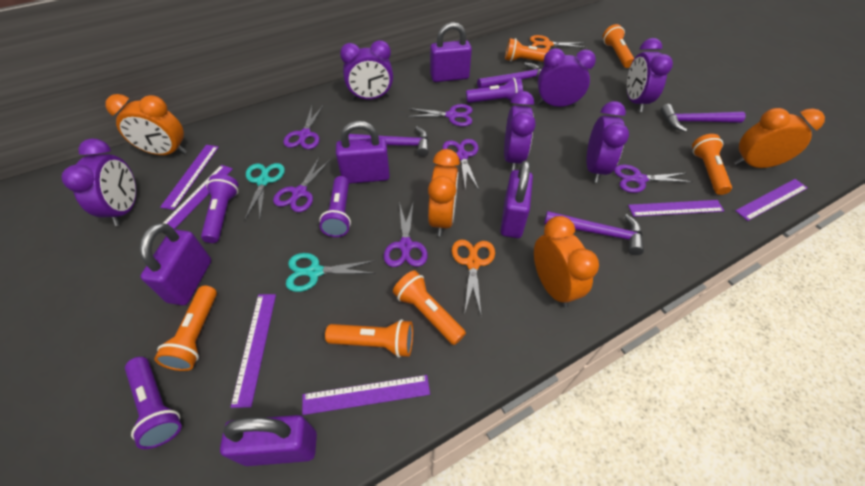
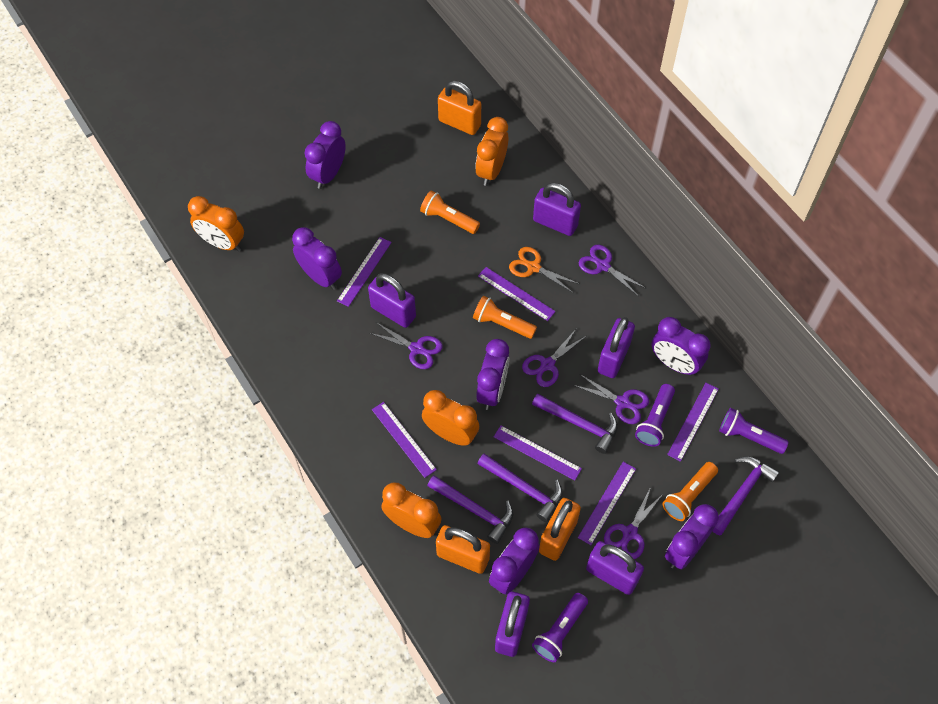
orange flashlight: [154,286,217,371] [325,319,413,358] [393,270,466,345] [505,38,549,62] [603,24,634,68] [692,134,732,195] = 6 -> [420,190,480,234] [473,296,537,339] [662,462,718,521] = 3
orange padlock: none = 0 -> [436,525,490,574] [438,81,481,135] [539,498,581,561] = 3
orange scissors: [452,240,495,315] [530,35,587,50] = 2 -> [509,247,579,293] = 1
purple flashlight: [125,357,182,449] [201,174,239,243] [319,176,351,237] [466,78,523,103] = 4 -> [532,593,588,662] [635,384,675,447] [719,408,789,454] = 3
purple scissors: [273,156,331,212] [283,106,323,149] [384,202,428,267] [407,104,473,126] [443,139,479,190] [614,164,692,193] = 6 -> [370,322,443,369] [522,328,586,387] [573,374,649,424] [579,245,647,297] [604,487,664,559] = 5
turquoise scissors: [245,163,285,219] [286,253,376,292] = 2 -> none = 0

